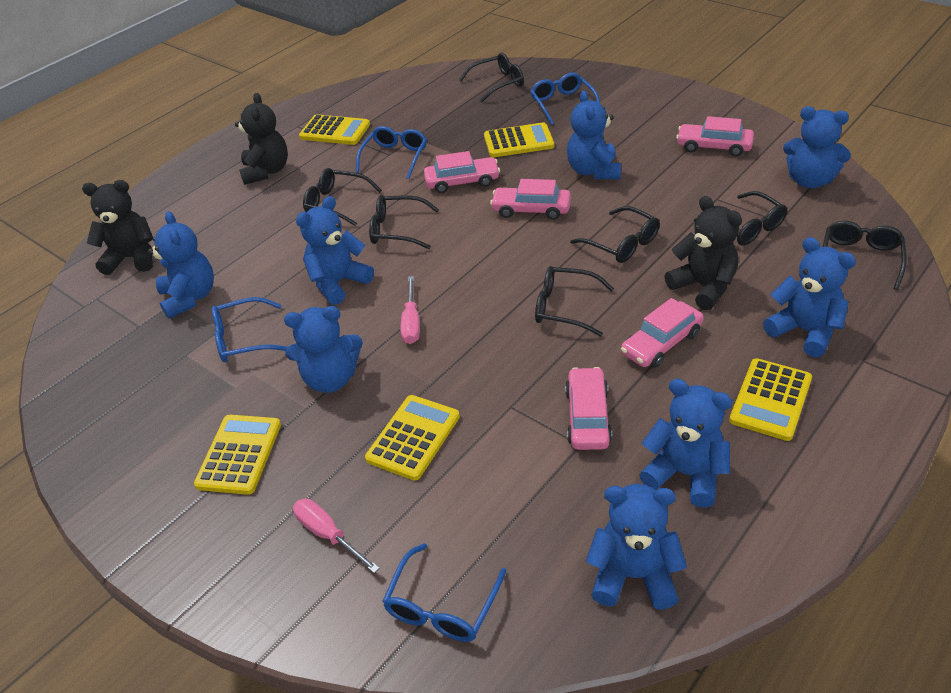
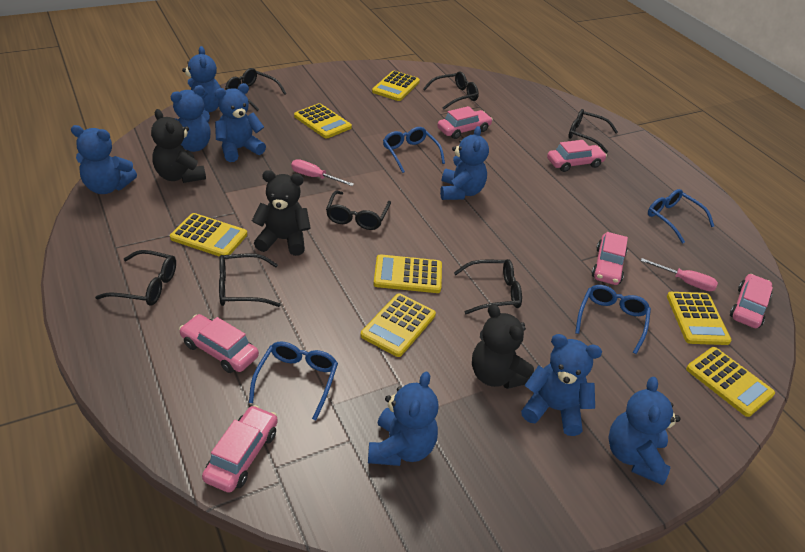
pink car: [424,151,500,193] [490,179,571,220] [565,367,612,450] [621,298,704,368] [676,116,754,157] = 5 -> [179,314,259,373] [202,405,278,493] [437,106,493,139] [547,140,607,172] [592,232,628,285] [730,274,773,328] = 6
yellow calculator: [194,415,281,495] [299,114,370,145] [365,395,460,481] [484,122,554,157] [729,358,812,441] = 5 -> [170,213,247,257] [294,103,352,139] [361,293,436,357] [372,71,420,101] [374,254,442,293] [667,292,731,345] [686,347,775,417] = 7

